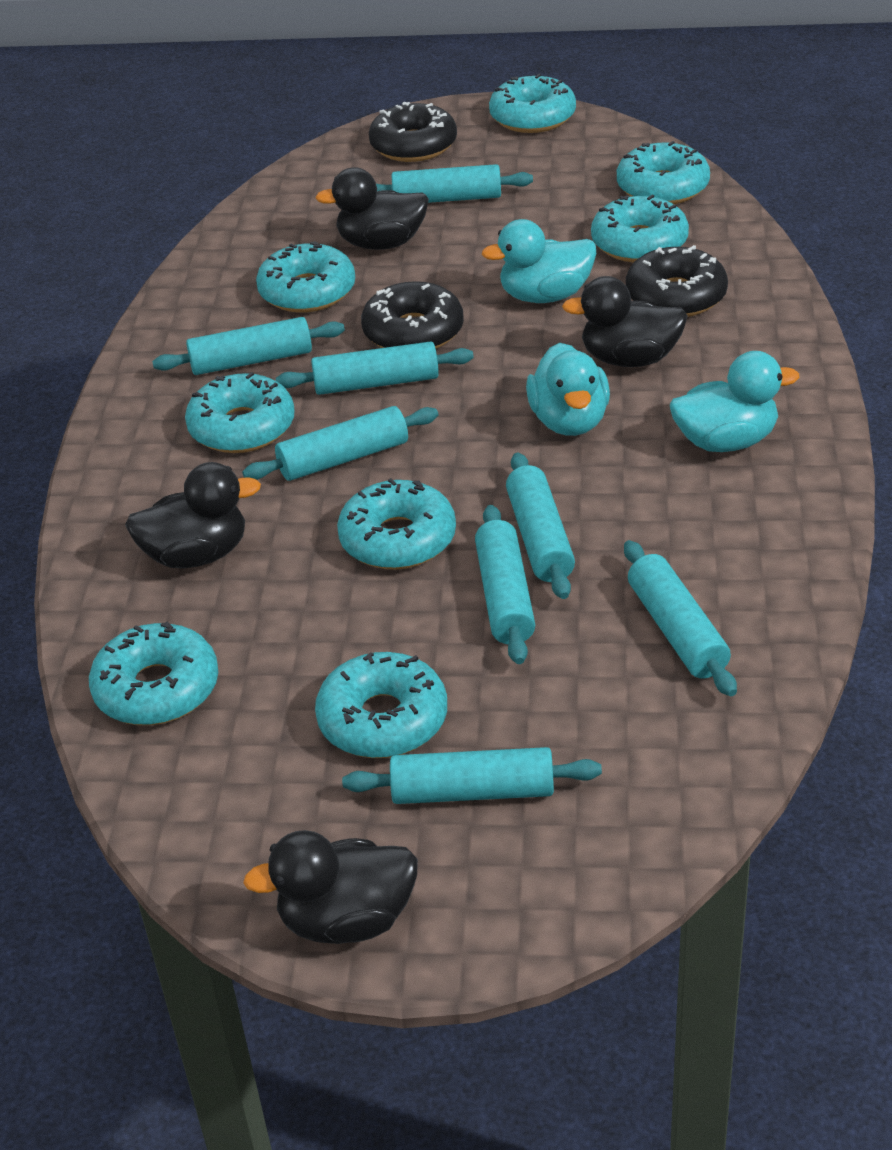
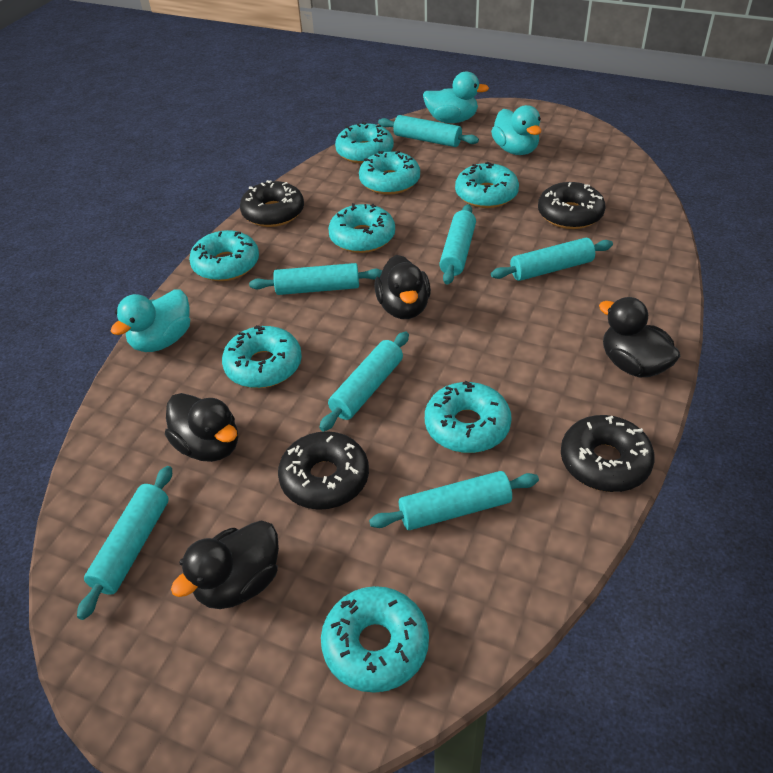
black donut: [361,281,464,349] [369,102,457,162] [626,245,728,317] = 3 -> [240,180,304,227] [278,431,369,510] [538,182,605,229] [561,415,655,492] = 4
turquoise rolling pin: [152,317,345,375] [242,406,438,481] [276,341,474,395] [342,747,602,804] [376,164,533,203] [475,505,535,664] [506,453,575,599] [624,540,737,696] = 8 -> [77,466,172,620] [249,263,382,295] [319,332,409,431] [369,471,539,530] [378,115,479,147] [439,204,476,285] [491,238,613,281] = 7

